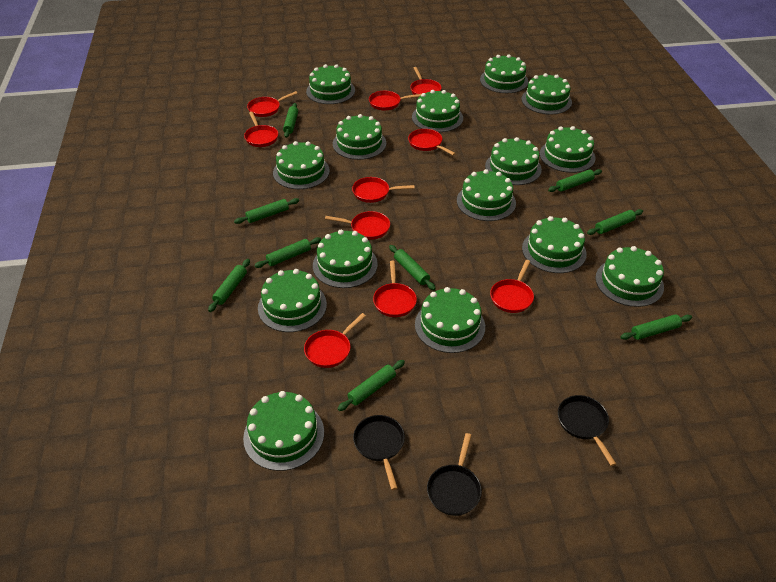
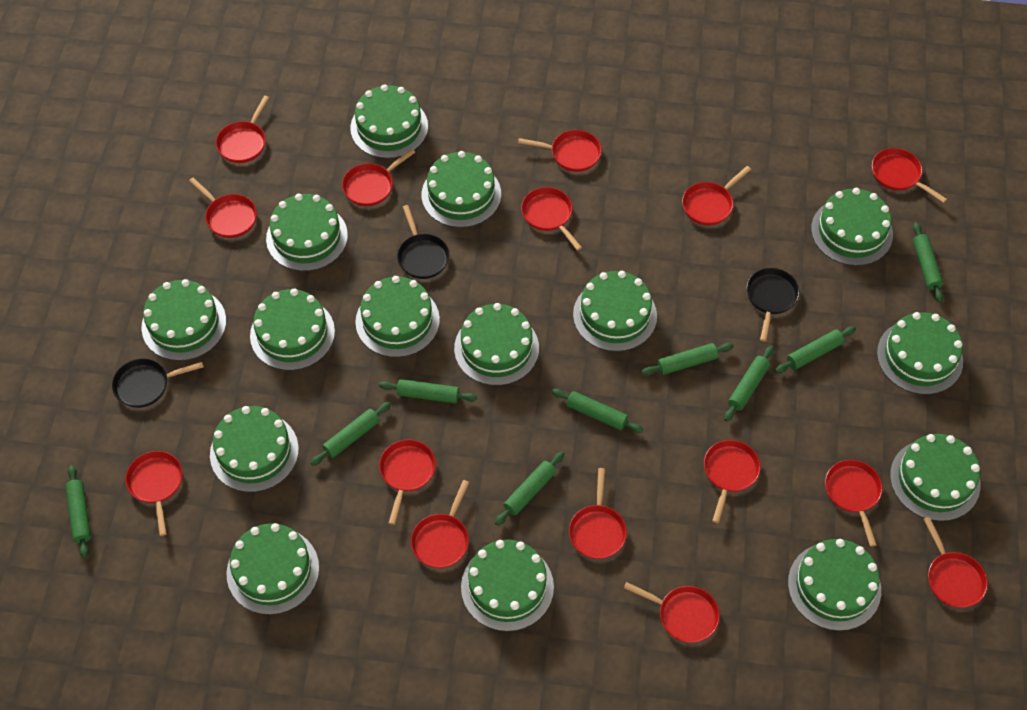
red pan: [244,112,278,147] [247,91,298,117] [304,313,366,368] [325,211,390,240] [352,177,415,203] [369,91,421,110] [373,261,417,317] [408,129,456,155] [410,67,442,95] [490,260,534,313] = 10 -> [125,451,183,536] [189,178,257,238] [216,96,269,163] [342,149,415,206] [379,439,436,525] [411,480,469,568] [518,130,602,172] [521,187,582,251] [569,468,627,559] [624,582,720,643] [682,166,751,225] [704,440,761,523] [825,460,882,547] [872,148,947,203] [923,517,988,608] = 15

